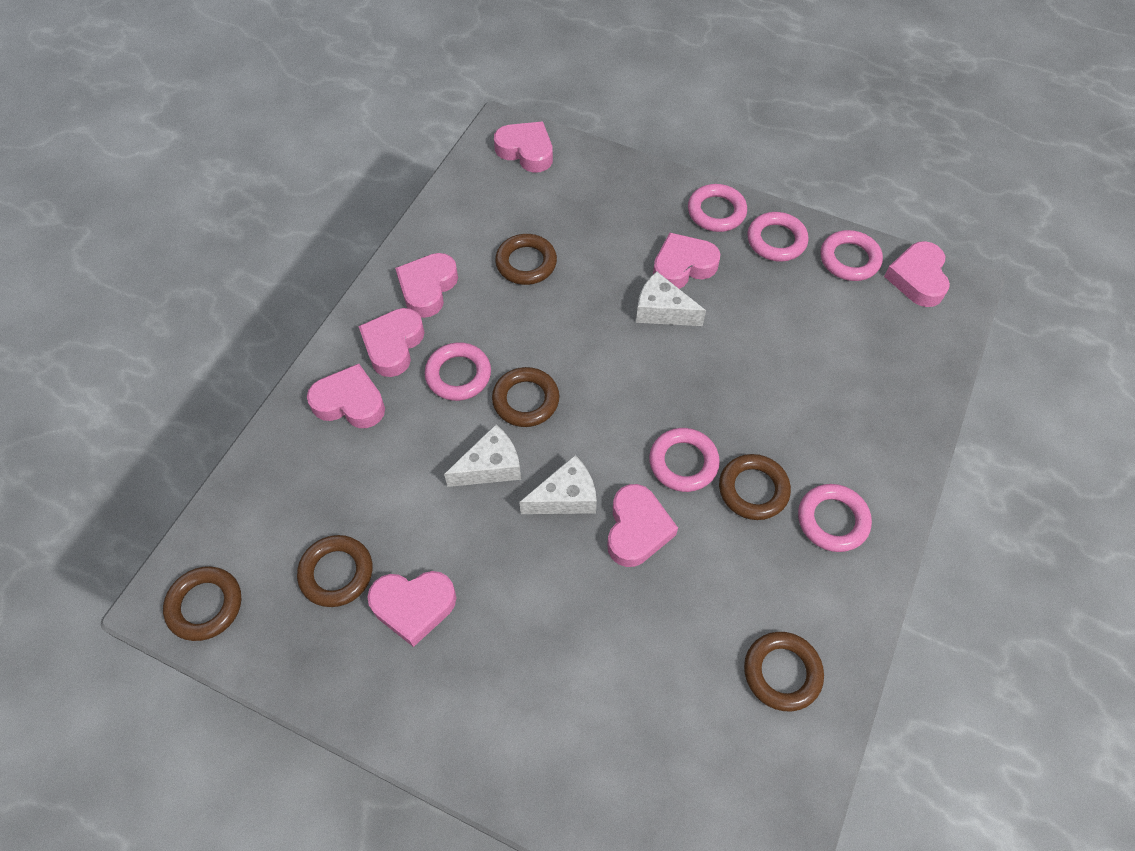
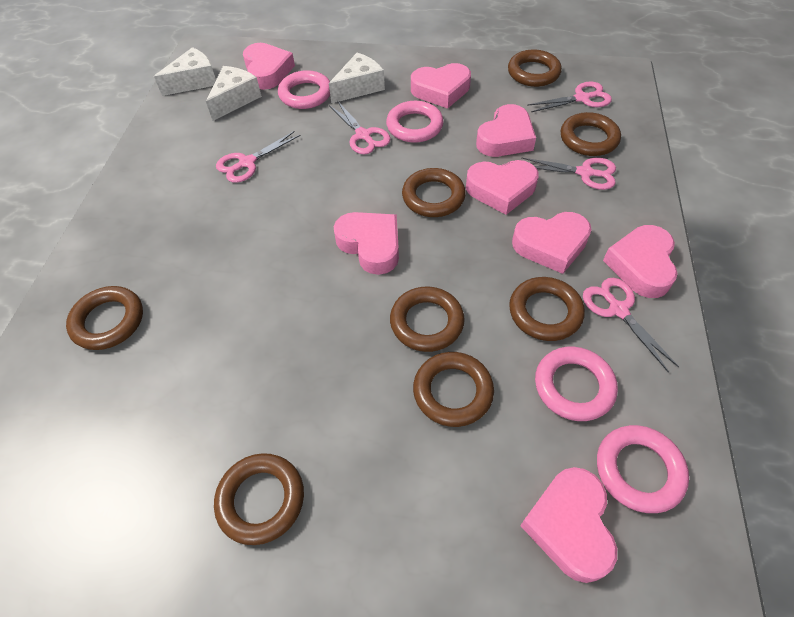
brown ring: [163,566,241,641] [297,535,373,607] [492,367,559,427] [495,234,557,285] [719,454,791,520] [744,632,824,711] = 6 -> [66,286,143,350] [214,453,304,545] [390,287,465,352] [402,168,466,217] [413,352,494,427] [508,50,562,87] [509,277,585,341] [561,112,621,156] = 8
pink ring: [425,342,491,401] [649,428,720,492] [688,184,747,232] [747,212,809,262] [798,484,872,552] [821,230,883,281] = 6 -> [278,70,330,109] [386,101,444,143] [535,347,618,421] [597,425,689,513] = 4
pink scissors: none = 0 -> [216,131,301,183] [329,101,391,154] [521,157,616,190] [527,82,612,112] [583,278,679,372] = 5

